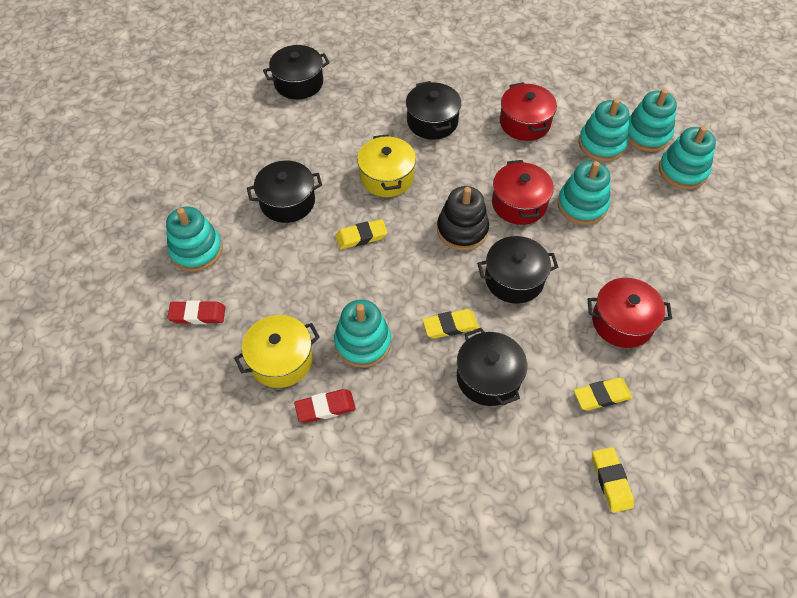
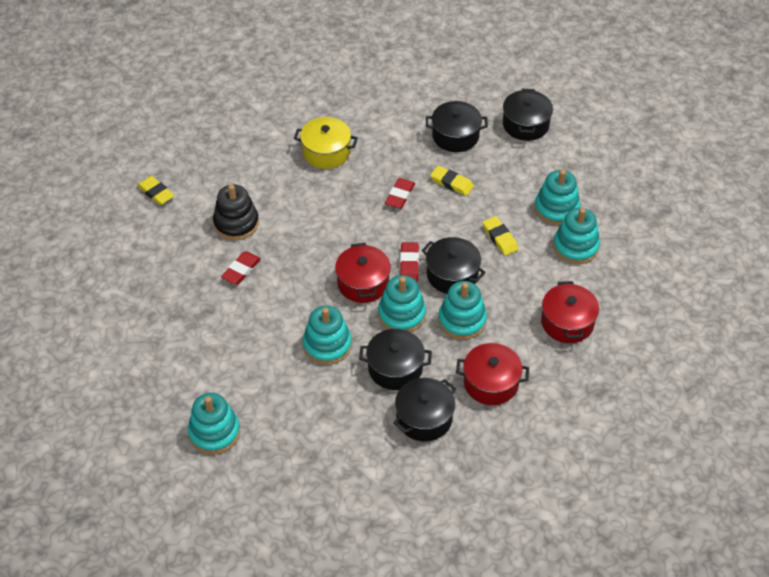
red eraser: [167,300,225,324] [294,389,356,423] = 2 -> [221,251,261,285] [385,178,415,209] [400,242,419,282] = 3
yellow eraser: [335,219,388,249] [422,309,479,339] [574,378,632,411] [592,447,634,513] = 4 -> [137,176,175,205] [430,166,474,196] [482,216,519,256] = 3
yellow pot: [234,315,320,388] [357,134,416,197] = 2 -> [294,117,358,169] = 1

